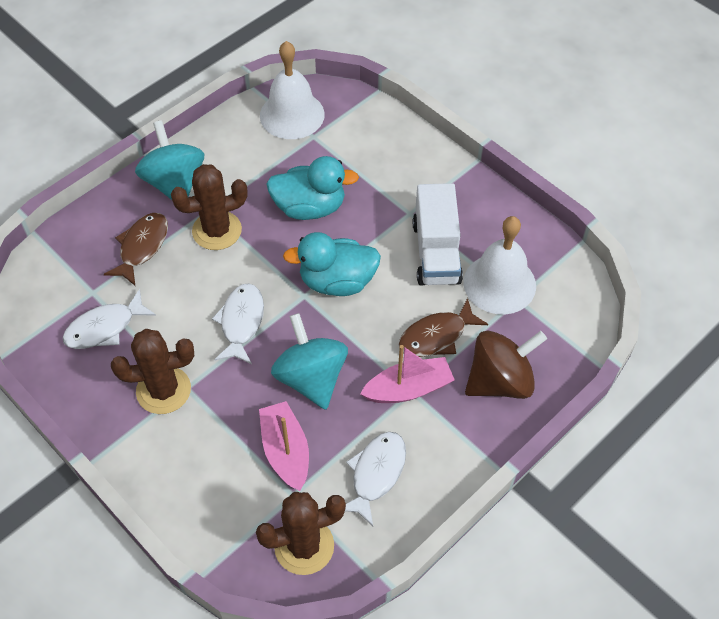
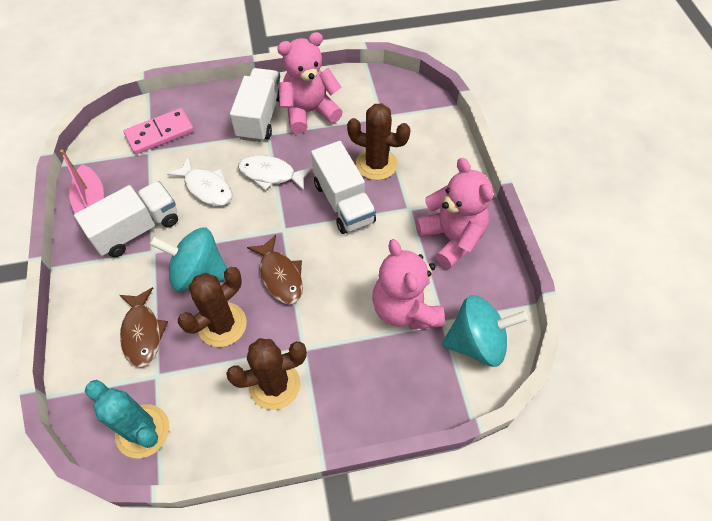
brown spinning top: [465,331,547,399] = 1 -> none = 0
pink boat: [259,401,309,491] [360,345,455,403] = 2 -> [60,150,104,213] = 1
pink domino: none = 0 -> [124,108,194,155] = 1
pink teddy bear: none = 0 -> [277,32,343,134] [372,239,445,330] [415,158,493,269] = 3
turquoise cactus: none = 0 -> [85,380,170,458] = 1
turquoise duck: [266,156,359,220] [283,232,381,296] = 2 -> none = 0
white bell: [260,41,325,139] [464,216,536,315] = 2 -> none = 0
white fish: [62,289,156,349] [212,283,264,364] [345,432,406,526] = 3 -> [167,157,232,206] [238,155,313,191] = 2
white truck: [413,183,463,286] = 1 -> [74,181,178,257] [230,68,280,142] [311,141,376,234] = 3

